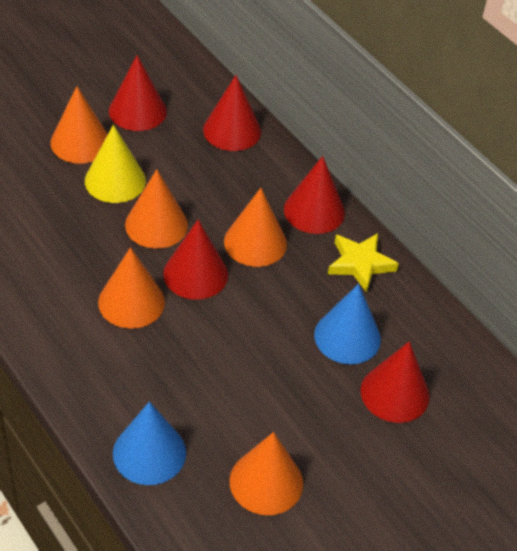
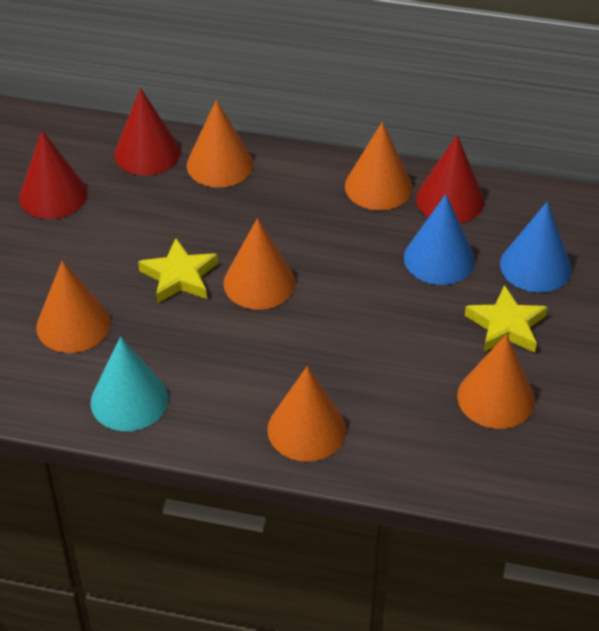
orange cone: [51,86,108,164] [98,247,165,329] [125,169,188,249] [224,188,287,267] [229,432,303,515] = 5 -> [36,260,111,353] [187,100,253,188] [223,218,296,310] [267,366,346,462] [345,122,412,210] [457,334,535,429] = 6
red cone: [109,55,167,131] [163,219,228,300] [203,75,261,151] [284,156,345,234] [361,341,430,423] = 5 -> [19,130,88,219] [114,88,180,176] [416,135,484,223] = 3
turquoise cone: none = 0 -> [91,337,168,431] = 1
yellow cone: [85,125,146,203] = 1 -> none = 0
yellow star: [328,233,399,293] = 1 -> [138,238,218,304] [465,285,548,352] = 2

